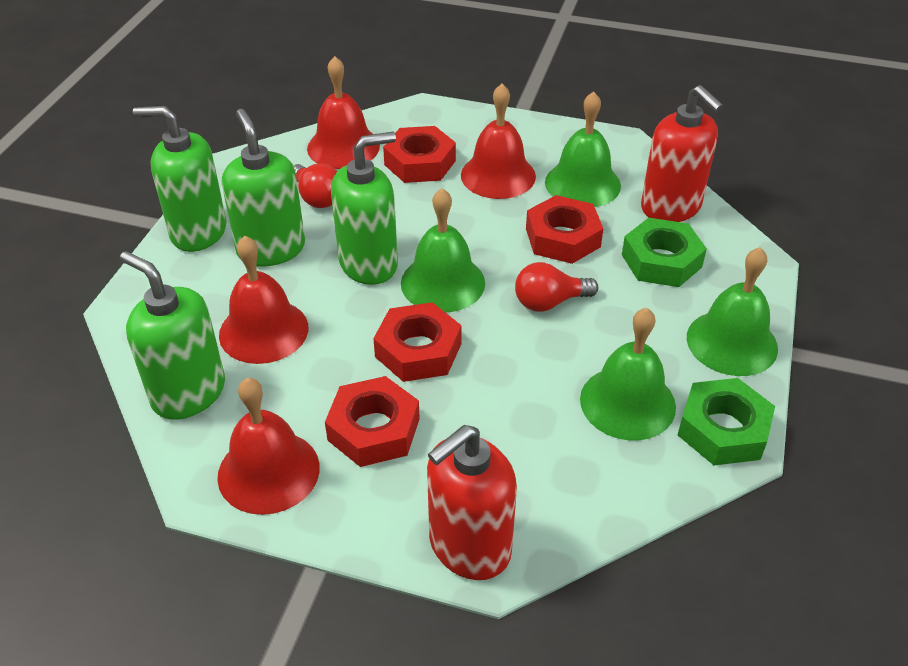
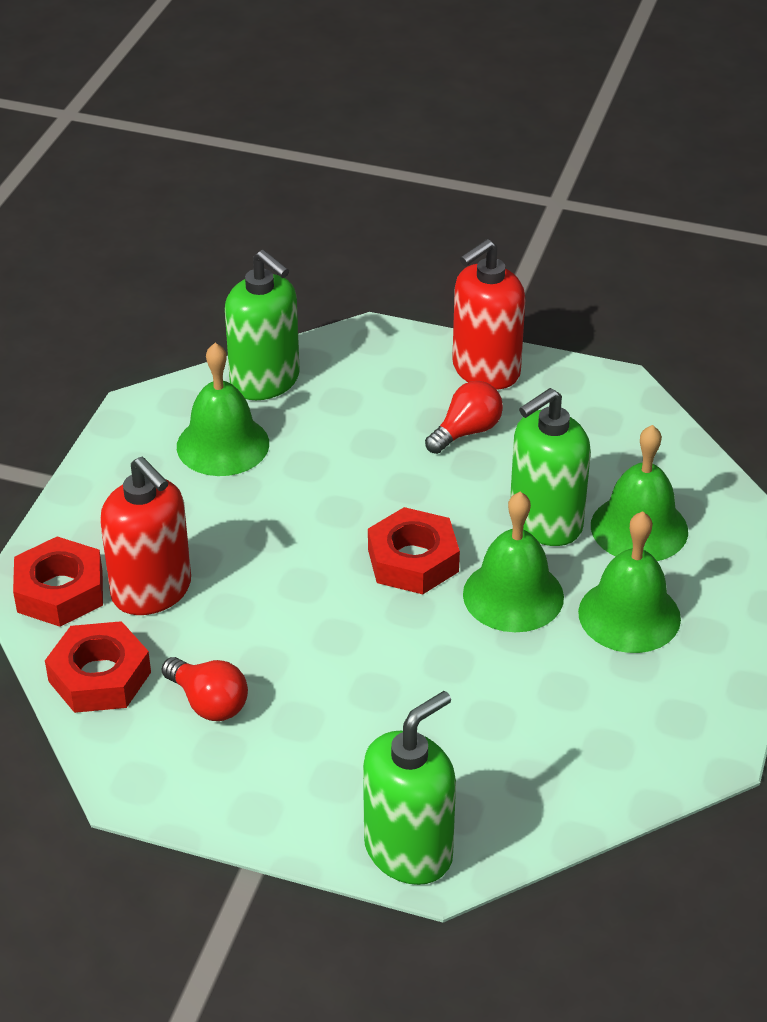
green nut: [622,218,707,287] [678,378,775,465] = 2 -> none = 0
green soap dispenser: [120,251,225,420] [133,106,226,252] [222,109,305,267] [331,132,398,285] = 4 -> [225,250,300,400] [363,691,456,885] [510,388,591,546] = 3
red bell: [218,378,320,515] [219,236,308,364] [307,56,380,169] [461,84,536,199] = 4 -> none = 0
red nut: [325,376,420,467] [373,302,462,382] [383,126,456,183] [526,195,603,264] = 4 -> [13,536,103,627] [45,621,151,713] [368,507,460,594] = 3

